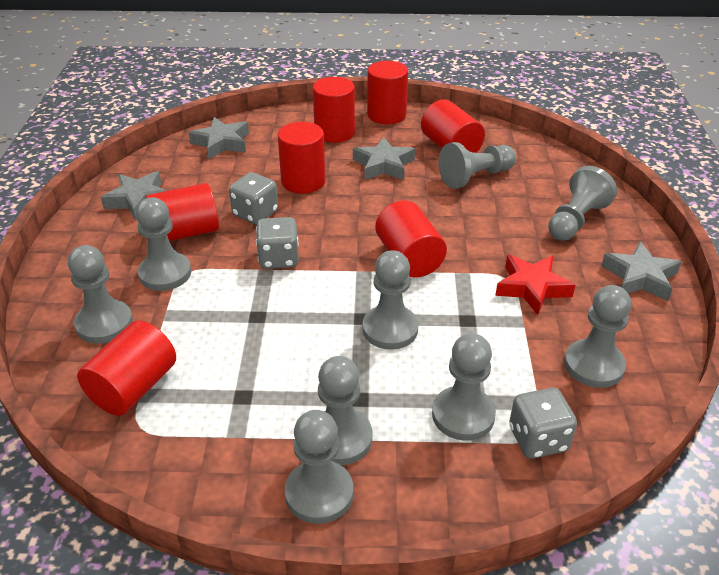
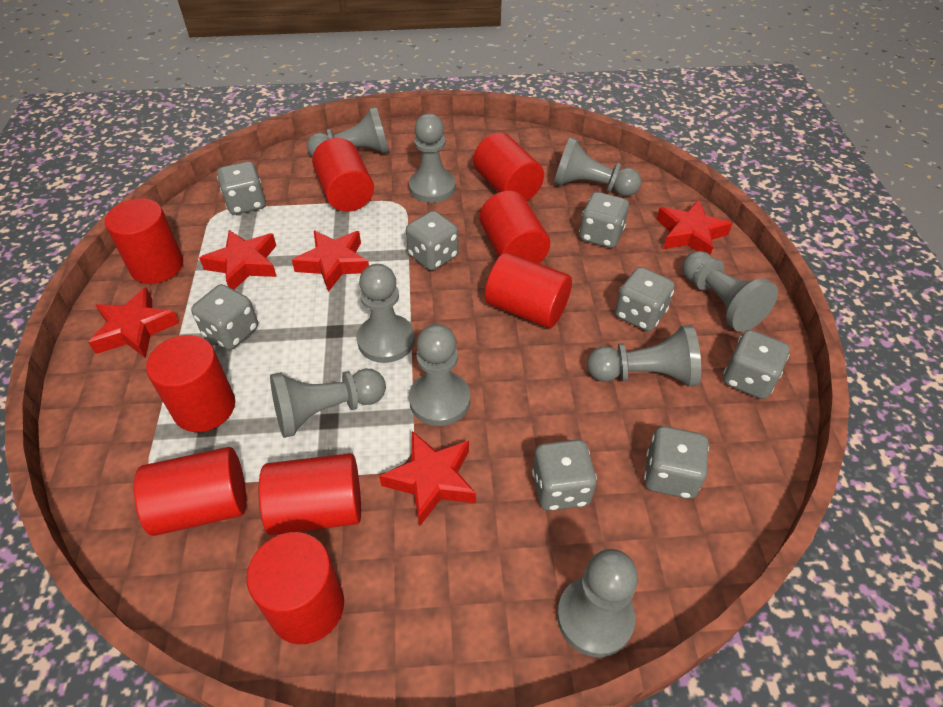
grey dice: [229,172,278,224] [256,217,299,269] [509,388,577,459] = 3 -> [191,284,258,350] [217,161,266,215] [406,211,459,271] [532,440,597,511] [579,192,629,248] [615,267,675,331] [644,426,709,499] [723,330,790,399] = 8
grey star: [101,171,167,220] [189,117,249,159] [353,137,415,180] [601,241,681,301] = 4 -> none = 0
red cylinder: [77,321,176,416] [146,183,219,241] [278,122,325,194] [313,77,355,143] [367,61,408,124] [375,200,447,277] [421,100,485,153] = 7 -> [105,198,183,284] [134,447,246,536] [146,335,235,432] [247,532,344,644] [259,453,361,535] [312,138,374,212] [473,132,544,201] [480,191,550,263] [485,252,572,328] = 9
red star: [495,255,575,315] = 1 -> [88,287,179,358] [199,230,277,290] [292,230,369,292] [379,431,476,526] [656,200,732,255] = 5

